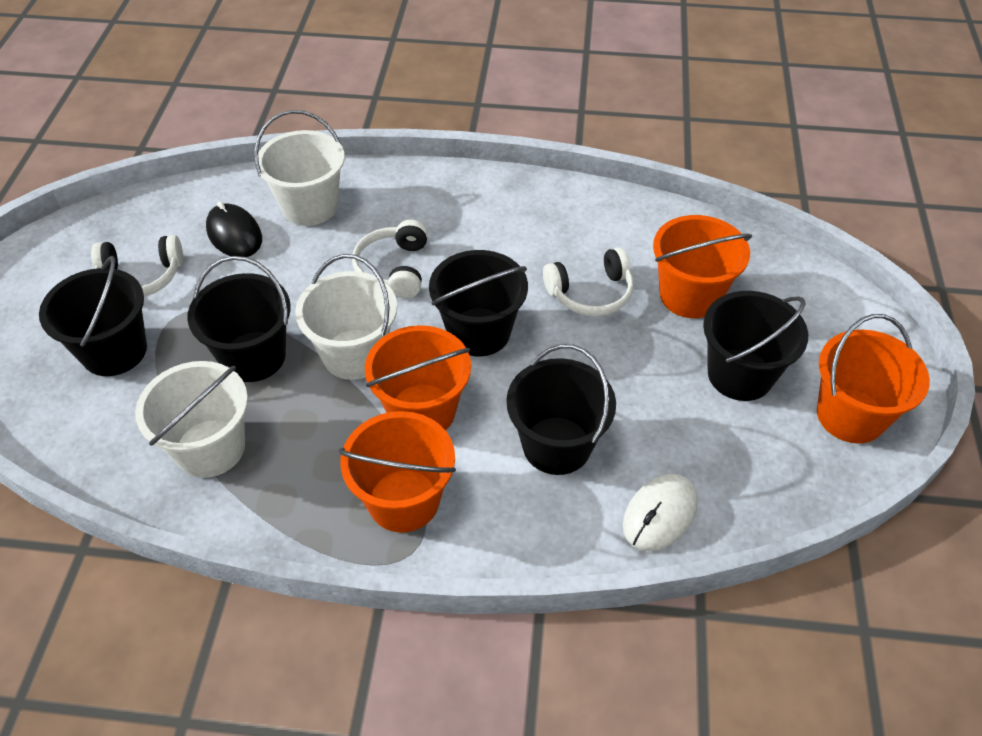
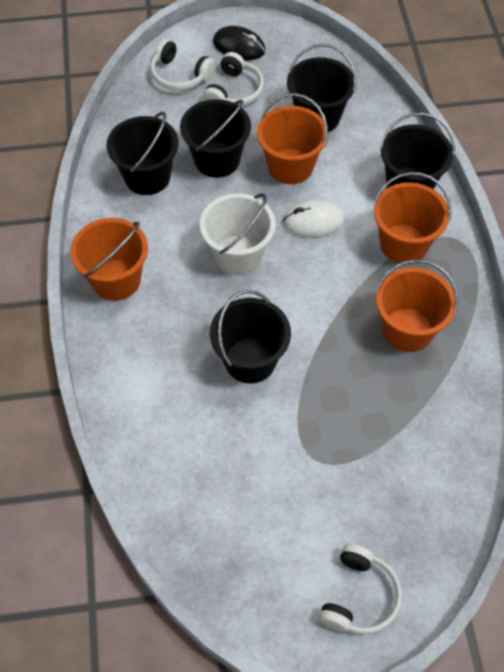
white bucket: [135,361,248,478] [254,110,345,226] [295,254,397,380] = 3 -> [200,193,276,275] = 1

